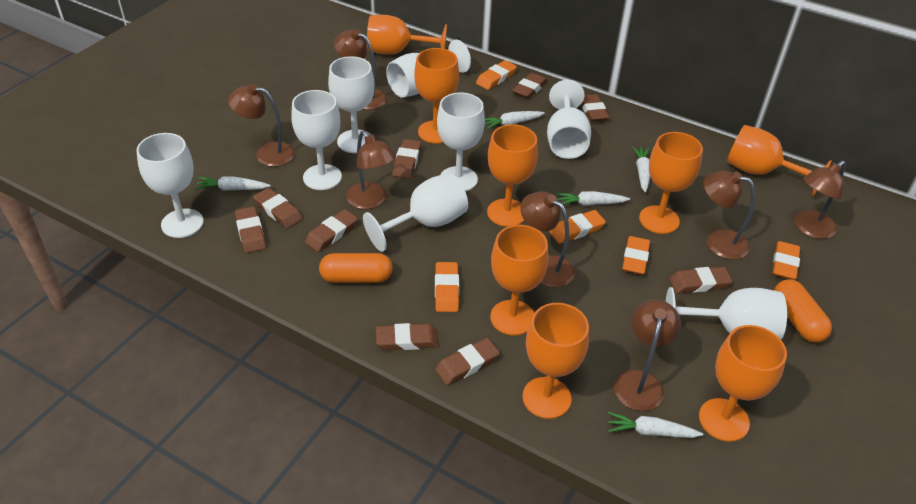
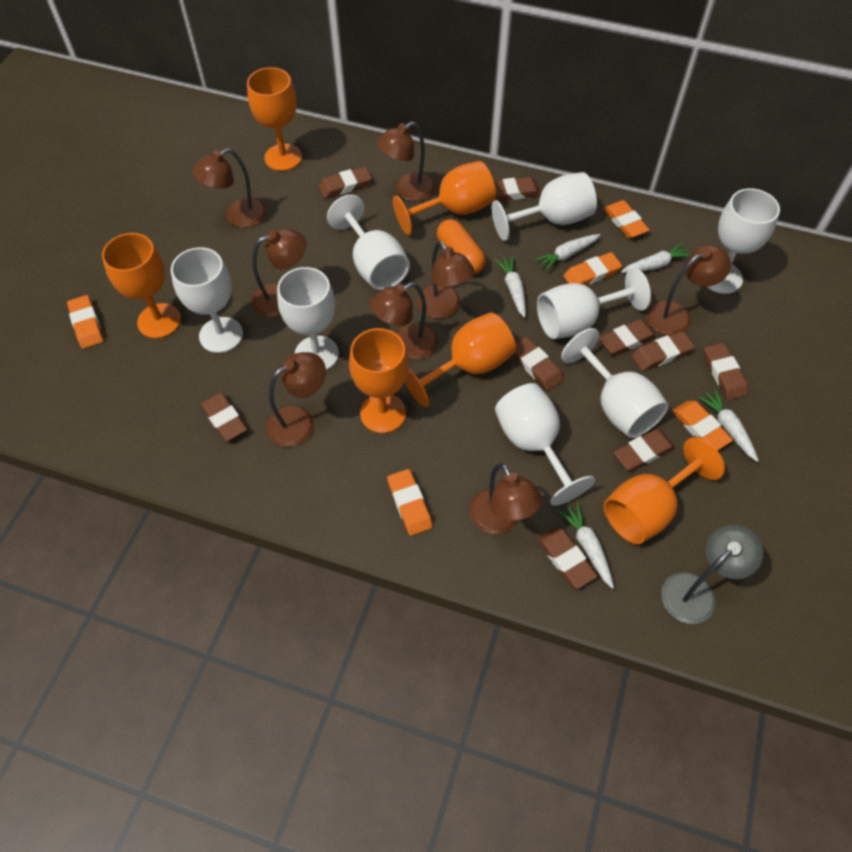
brown lamp: [228,84,295,167] [334,29,387,110] [346,131,396,209] [520,191,575,287] [614,299,681,411] [703,171,755,260] [795,161,846,239] = 7 -> [192,148,267,228] [251,228,306,318] [266,352,326,447] [370,282,438,360] [376,122,435,202] [417,241,475,319] [469,463,542,534] [646,245,731,336] = 8
grey lamp: none = 0 -> [661,525,763,624] = 1
orange capsule: [319,253,393,283] [774,279,832,343] = 2 -> [437,219,486,274] = 1
orange goblet: [367,15,447,55] [414,48,459,143] [487,124,538,227] [490,225,549,335] [522,303,589,419] [639,132,703,234] [699,325,787,442] [727,125,832,196] = 8 -> [102,233,181,338] [247,67,302,171] [349,328,409,433] [393,161,496,235] [405,312,516,407] [604,437,725,544] = 6

